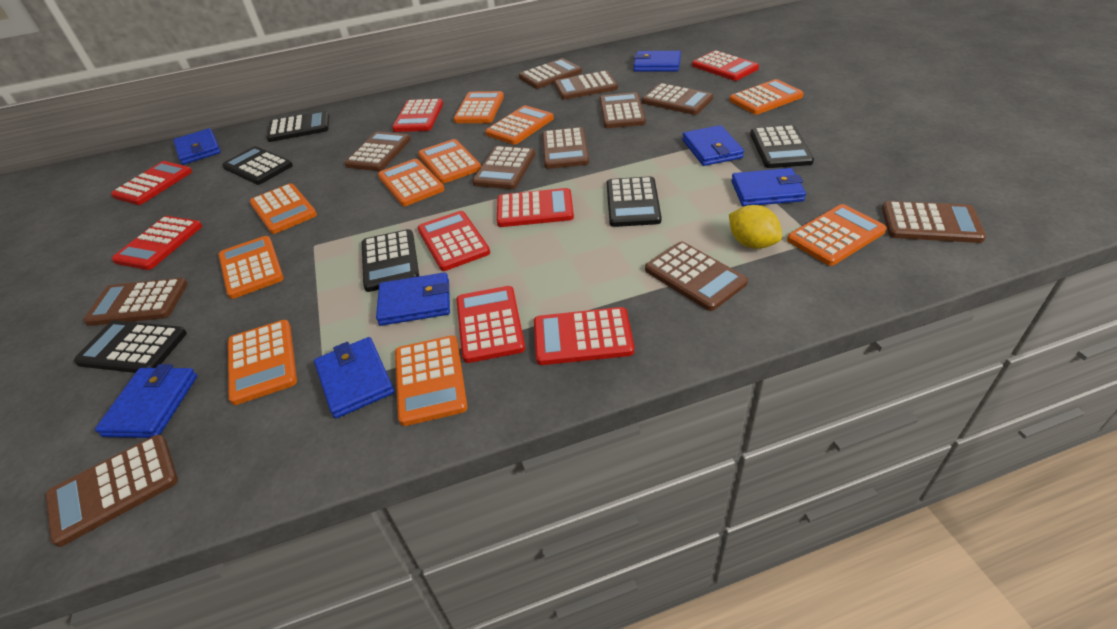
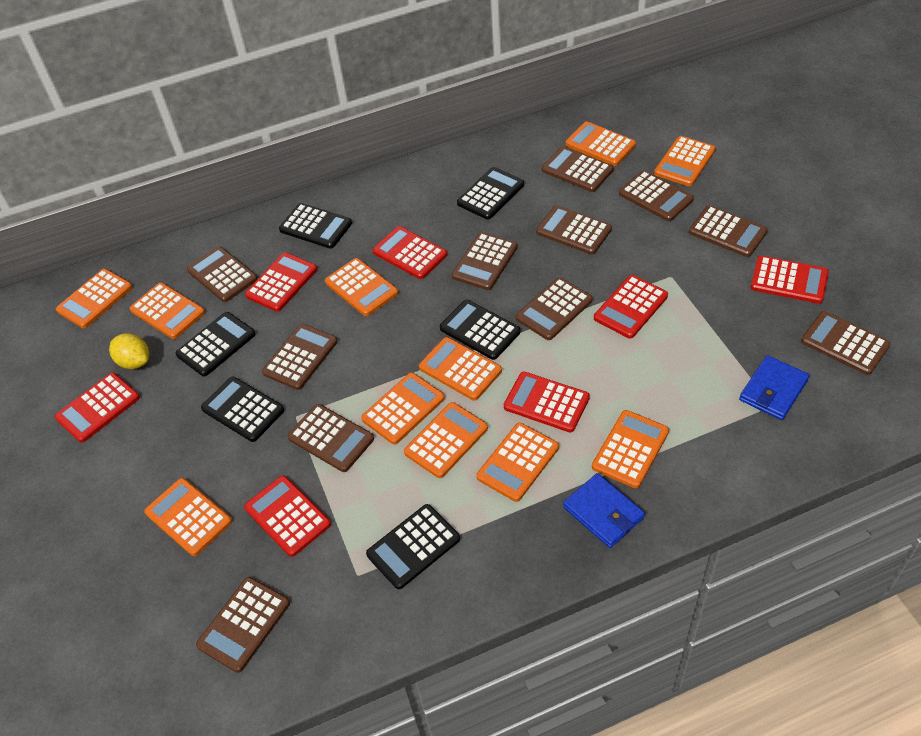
blue wallet: [95,364,197,438] [173,128,221,165] [314,337,394,418] [376,272,450,326] [634,51,681,72] [682,125,744,166] [731,168,806,206] = 7 -> [563,473,645,548] [739,355,809,420] = 2
orange calculator: [218,236,284,299] [228,320,297,405] [250,183,317,234] [378,159,445,206] [395,335,467,426] [418,139,481,183] [454,91,504,123] [485,105,554,145] [729,79,804,115] [787,204,887,266] = 10 -> [56,269,133,328] [130,283,205,339] [144,478,232,556] [325,258,398,316] [361,372,445,445] [404,402,488,478] [419,337,502,401] [476,423,559,502] [565,122,636,166] [592,410,669,488] [654,136,715,186] = 11
red calculator: [111,161,192,205] [112,216,202,270] [392,99,443,132] [418,211,490,271] [456,286,525,363] [497,188,574,227] [534,307,634,365] [692,50,759,81] = 8 -> [55,373,140,443] [244,476,331,557] [245,252,317,312] [373,226,447,279] [504,372,590,432] [594,275,668,339] [750,256,829,304] = 7

